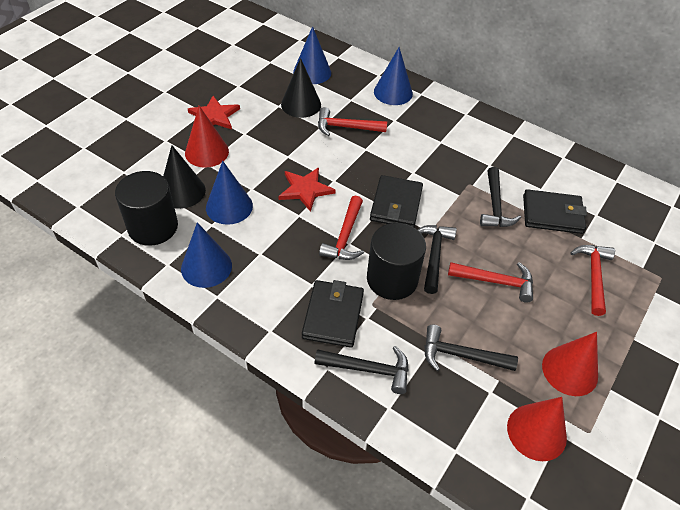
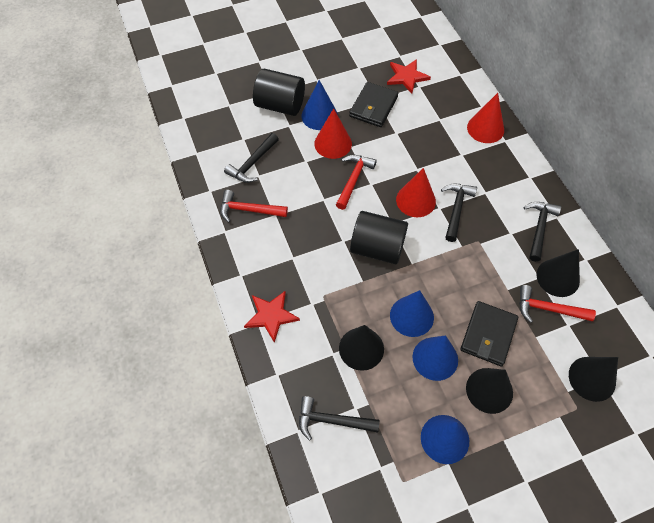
black cone: [163,145,206,209] [281,58,321,118] = 2 -> [339,325,384,371] [466,368,513,414] [537,249,580,297] [569,357,618,402] = 4
black wallet: [302,280,364,348] [370,175,423,227] [523,189,587,234] = 3 -> [349,82,398,127] [460,301,518,366] = 2
red hammer: [318,107,387,136] [319,196,364,260] [448,262,533,303] [571,245,615,316] = 4 -> [220,190,288,222] [336,155,377,210] [519,285,596,323] = 3

